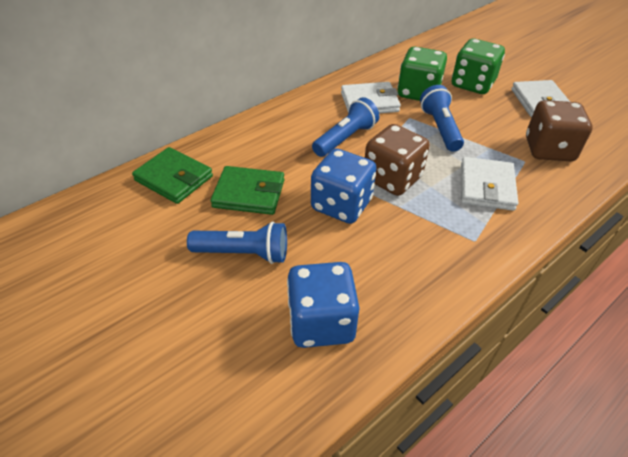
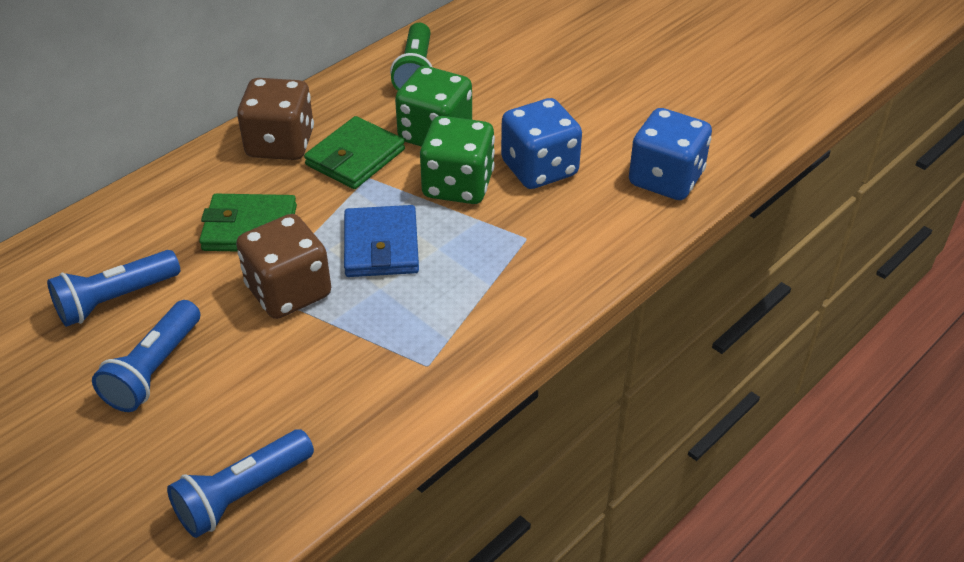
blue wallet: none = 0 -> [344,205,419,277] = 1
green flashlight: none = 0 -> [390,23,432,91] = 1
white wallet: [341,82,401,113] [461,157,518,211] [511,80,570,117] = 3 -> none = 0

